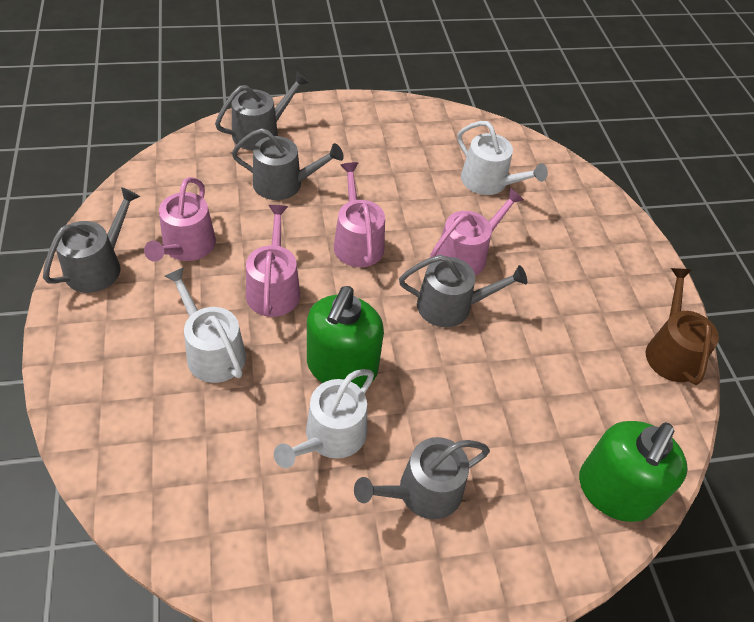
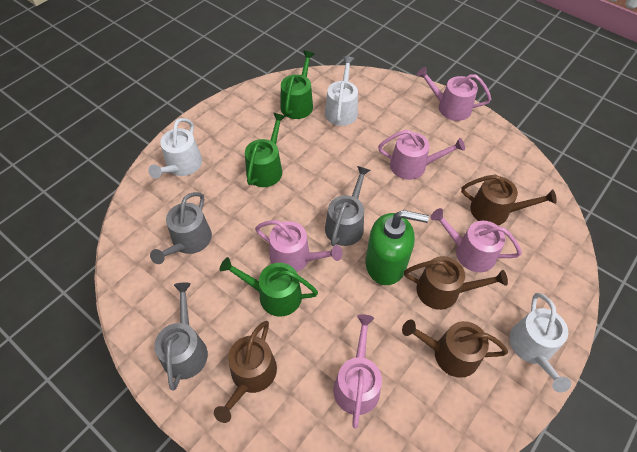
brown watering can: [646,268,719,385] = 1 -> [214,321,277,423] [402,320,508,378] [404,256,508,310] [461,175,557,225] = 4
green soap dispenser: [307,286,384,388] [579,421,688,522] = 2 -> [365,210,429,285] = 1
green watering can: none = 0 -> [219,257,318,317] [245,113,286,187] [280,51,314,119] = 3
grey watering can: [43,187,140,293] [215,72,309,150] [232,128,344,200] [354,437,490,519] [399,255,527,327] = 5 -> [150,192,212,264] [154,282,208,391] [325,166,370,246] = 3
pink watering can: [144,177,216,262] [246,205,300,317] [334,162,385,267] [431,188,524,276] = 4 -> [255,220,343,272] [334,314,382,429] [378,130,465,180] [417,67,491,121] [431,208,522,272] = 5

